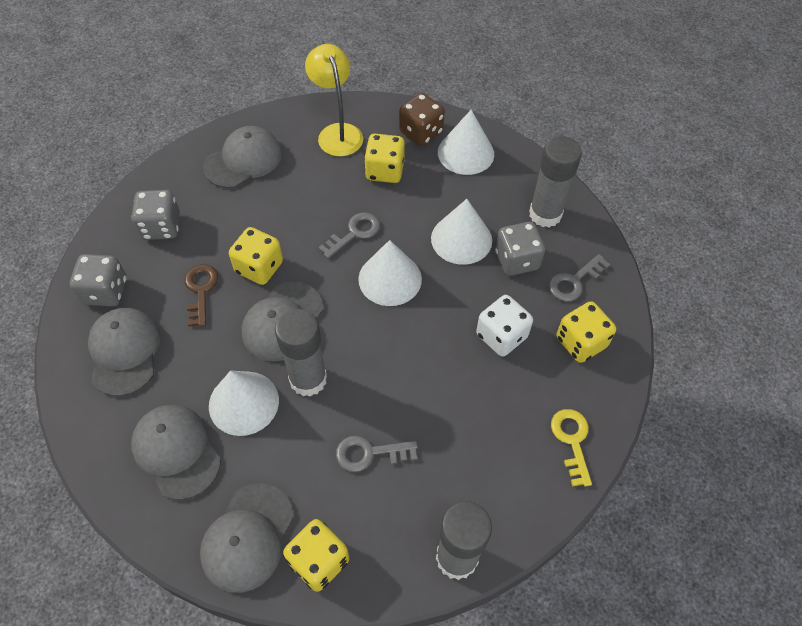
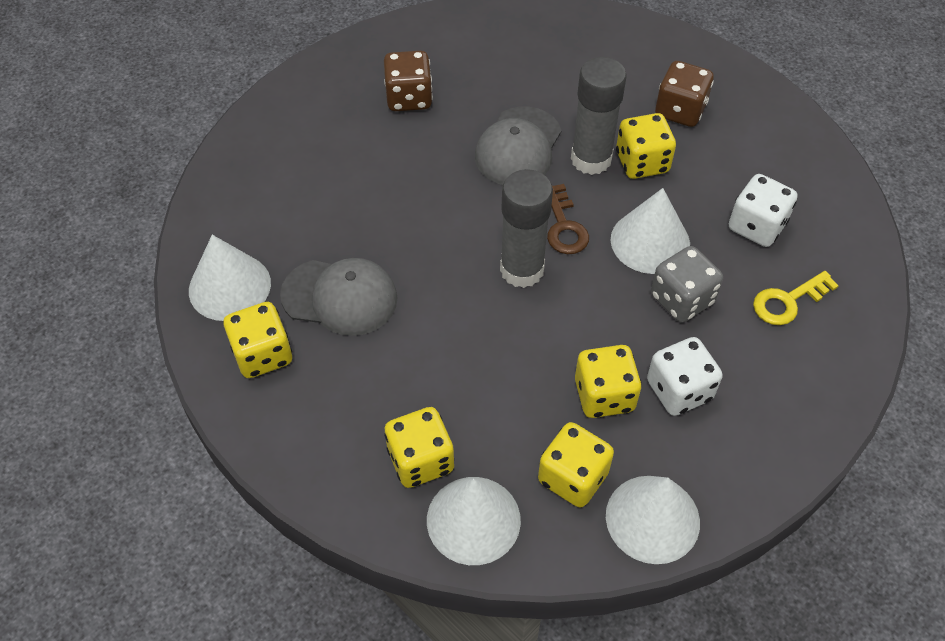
brown dice: [399,93,445,146] = 1 -> [384,51,433,111] [655,61,714,127] = 2
grey cap: [88,308,160,396] [131,405,221,500] [200,483,294,593] [203,126,282,188] [241,281,323,361] = 5 -> [280,258,397,336] [475,107,561,185] = 2
grey dice: [70,254,126,307] [131,190,180,240] [495,222,545,276] = 3 -> [651,246,723,323] = 1
grey glue stick: [275,309,327,397] [436,501,492,580] [529,136,582,227] = 3 -> [500,169,553,288] [571,57,627,175] = 2
grey key: [318,212,380,259] [336,435,418,472] [549,254,610,302] = 3 -> none = 0
white dice: [476,295,533,357] = 1 -> [647,337,723,416] [729,174,797,247] = 2
yellow dice: [229,227,283,285] [283,519,349,592] [364,134,405,183] [556,301,616,363] = 4 -> [224,302,292,378] [384,407,454,488] [538,422,614,508] [575,345,642,418] [616,113,676,179] = 5
yellow lamp: [305,44,363,156] = 1 -> none = 0

